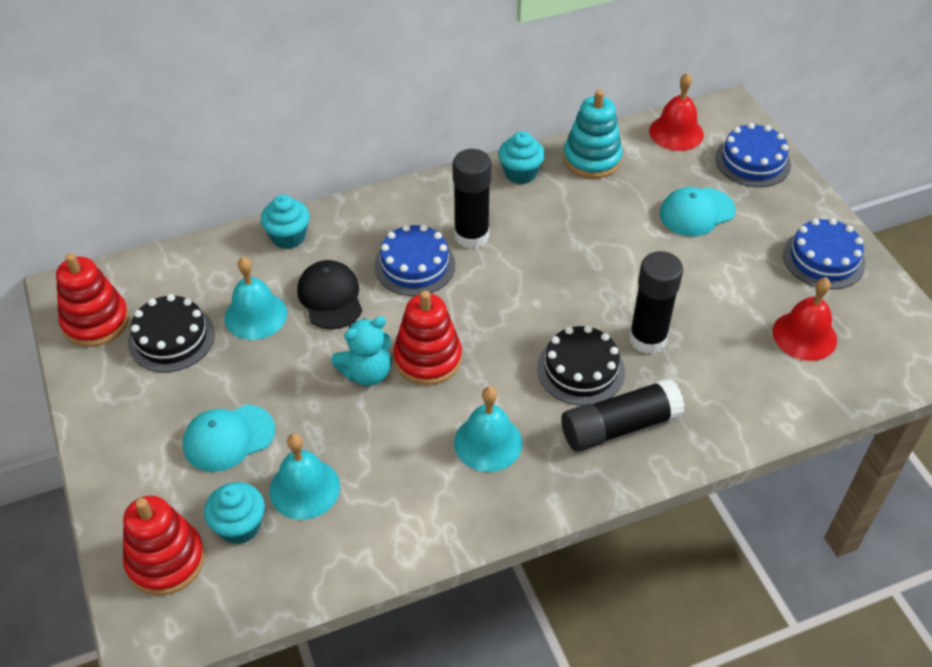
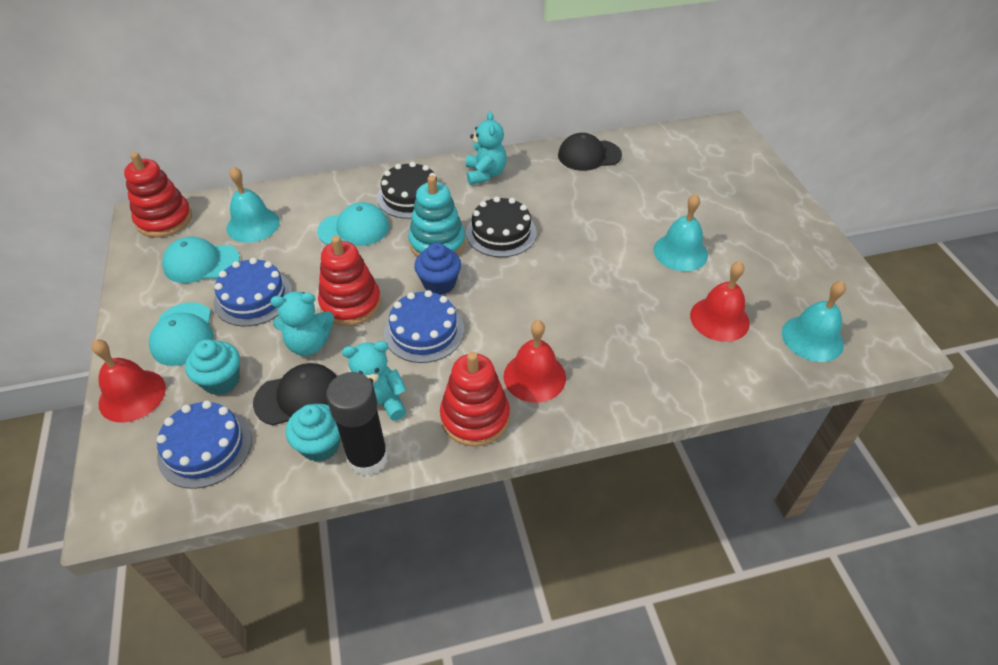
black cap: [297,260,362,329] = 1 -> [253,363,337,425] [558,133,622,171] = 2
black glue stick: [453,149,492,249] [561,378,685,452] [629,251,683,354] = 3 -> [326,372,388,476] = 1
blue cupcake: none = 0 -> [414,243,461,295] = 1
red bell: [649,73,704,151] [772,277,837,361] = 2 -> [92,339,166,423] [503,320,566,403] [690,261,750,342] = 3
turquoise cap: [183,405,275,472] [660,187,736,237] = 2 -> [149,302,213,366] [162,237,240,283] [317,202,389,246] = 3
turquoise cupcake: [204,482,265,544] [261,195,310,249] [499,131,545,184] = 3 -> [185,339,240,395] [286,404,341,462] = 2
turquoise teddy bear: [331,316,391,386] = 1 -> [270,292,334,356] [342,341,406,421] [466,111,507,185] = 3

